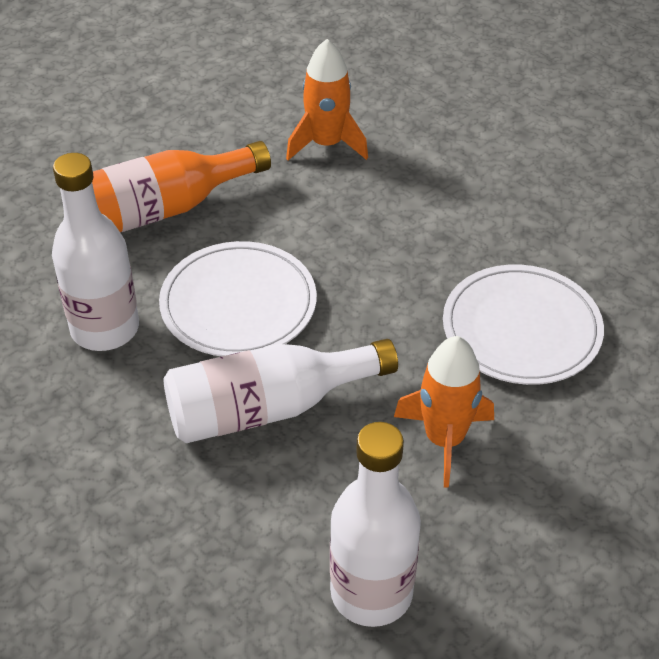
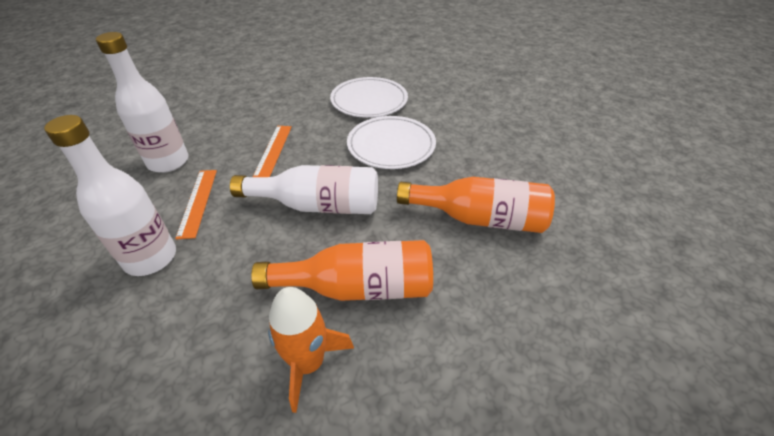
orange bottle: [92,141,271,232] = 1 -> [251,240,433,301] [397,177,555,233] = 2
orange rocket: [286,39,368,160] [394,336,494,488] = 2 -> [268,287,354,413] = 1
orange ruler: none = 0 -> [175,170,217,239] [253,126,292,177] = 2

